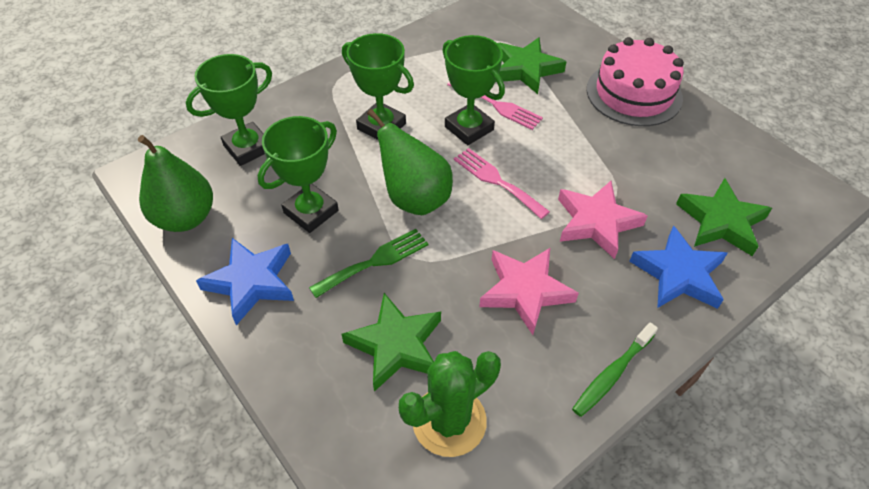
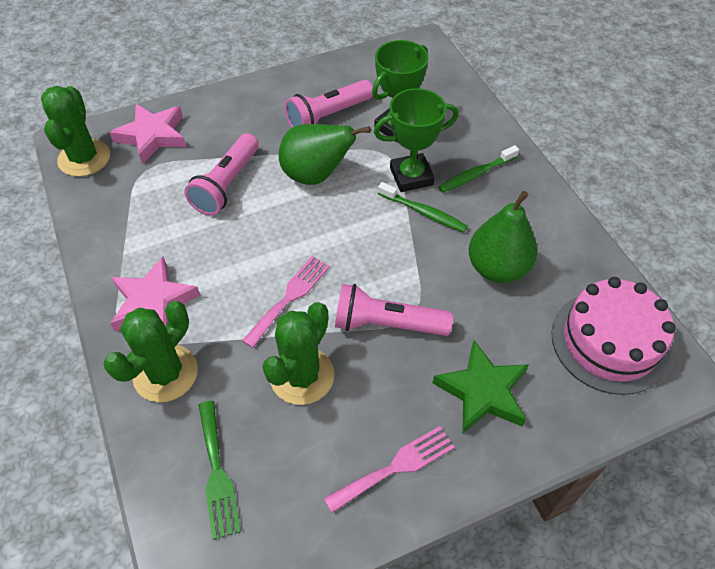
blue star: [196,238,294,325] [629,226,727,309] = 2 -> none = 0
green cactus: [399,351,501,457] = 1 -> [41,86,110,177] [103,301,198,402] [262,302,335,405] = 3
green star: [341,293,441,392] [496,37,567,94] [676,178,772,256] = 3 -> [433,340,529,434] = 1
green toothbrush: [572,322,658,417] = 1 -> [378,182,468,232] [438,145,519,193] = 2
green trophy: [186,54,272,166] [258,116,339,233] [342,33,414,140] [442,35,505,145] = 4 -> [372,40,428,142] [374,88,458,192] = 2
pink flashlight: none = 0 -> [184,133,259,215] [285,80,373,128] [335,284,453,336] = 3

